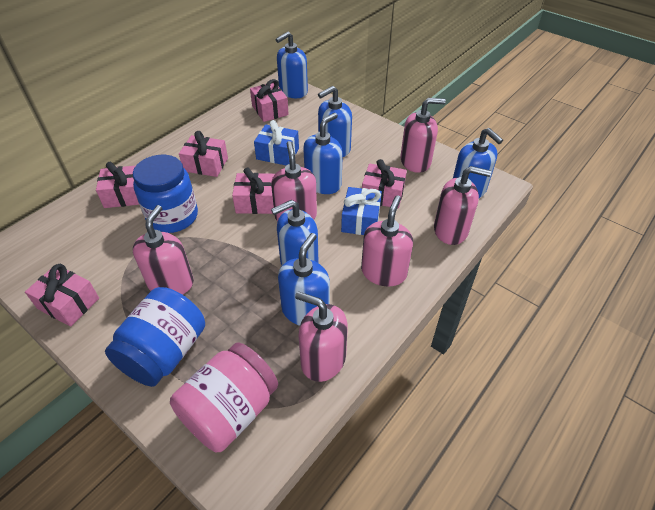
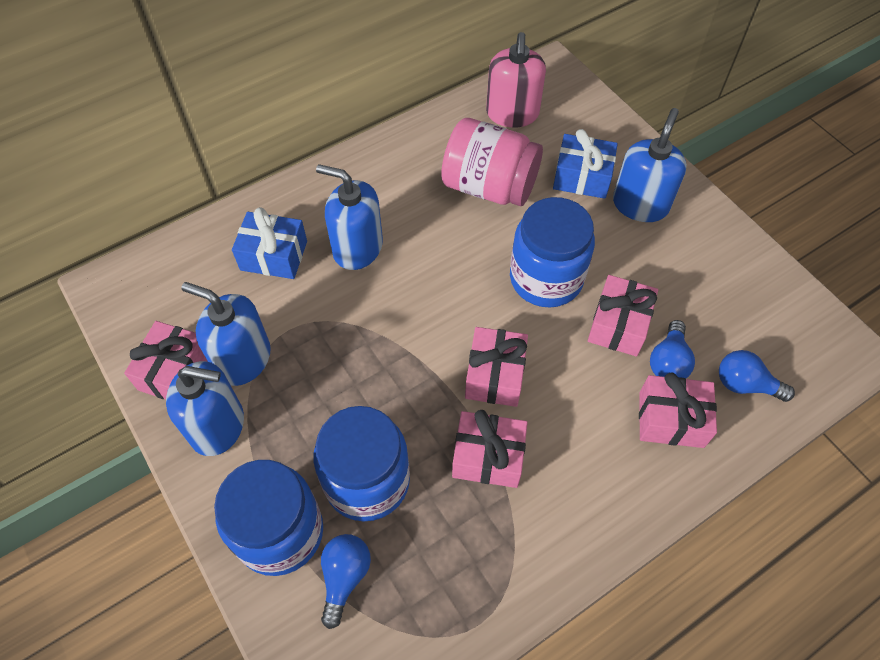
blue jar: [105,287,205,387] [133,155,198,233] = 2 -> [214,460,323,576] [314,406,410,521] [510,197,595,307] = 3
blue light bulb: none = 0 -> [321,534,371,629] [650,320,695,378] [719,350,795,402] = 3
blue soap dispenser: [271,200,318,265] [276,31,308,98] [278,233,330,326] [304,113,343,194] [318,86,352,157] [453,128,503,198] = 6 -> [166,361,244,456] [182,282,271,386] [316,164,383,270] [613,108,687,222] = 4
pink gift: [25,264,99,327] [96,162,139,208] [179,131,228,177] [232,168,275,214] [250,79,289,122] [362,159,407,209] = 6 -> [124,321,208,399] [452,410,528,488] [465,327,528,407] [588,275,658,356] [639,373,717,448] = 5
pink soap dispenser: [133,205,194,295] [271,141,317,221] [295,292,348,382] [361,195,413,286] [400,98,446,173] [434,166,491,245] = 6 -> [486,32,546,128] = 1

